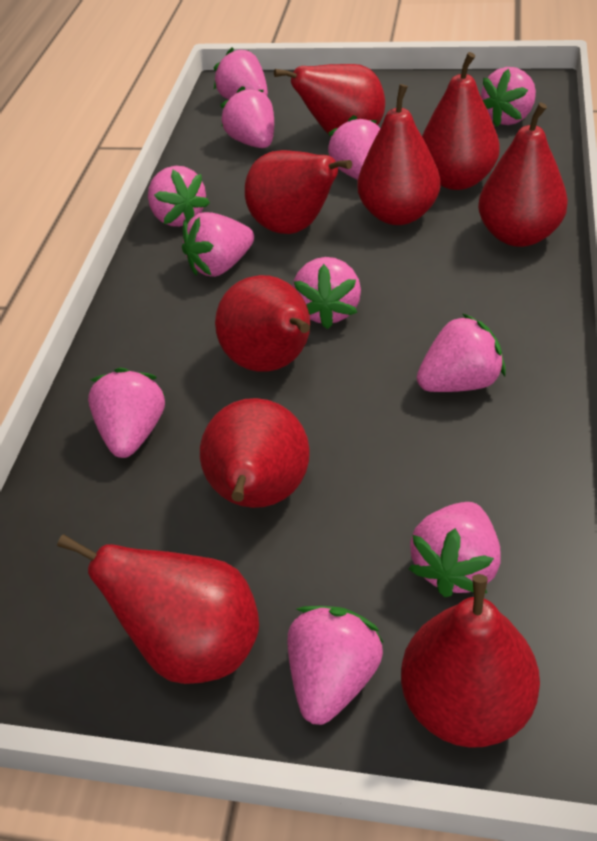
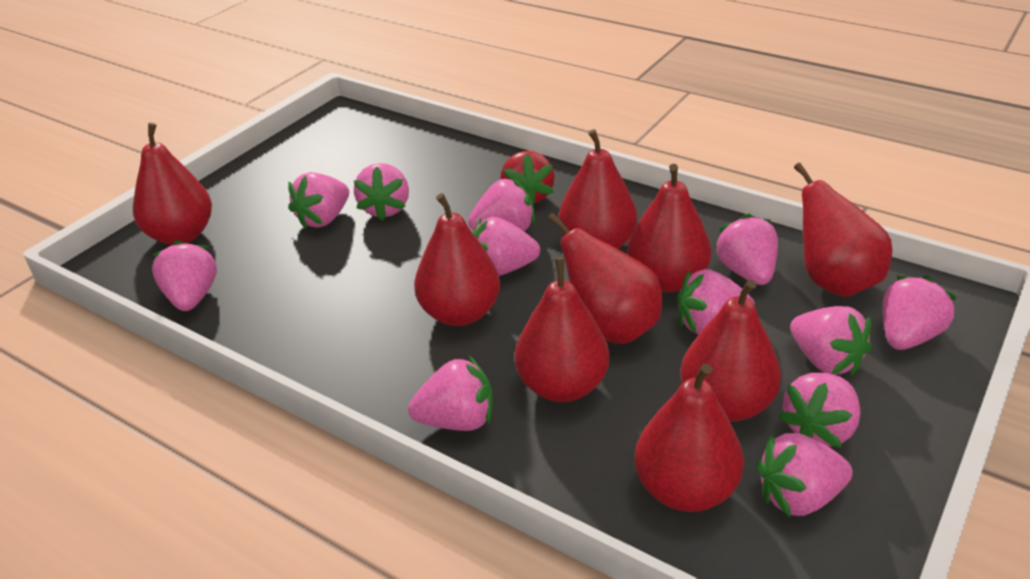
pink strawberry: [88,368,165,458] [148,166,210,227] [182,212,254,277] [214,48,268,100] [220,86,274,148] [287,606,384,725] [293,257,361,329] [328,115,380,180] [409,502,501,597] [417,313,506,392] [481,67,536,127] = 11 -> [152,240,217,311] [288,172,349,229] [354,163,409,221] [408,355,493,431] [468,177,535,231] [473,217,540,276] [677,269,755,335] [714,214,778,285] [756,433,853,518] [778,373,861,448] [790,306,872,375] [883,275,957,350] = 12
red strawberry: none = 0 -> [500,151,555,205] = 1

